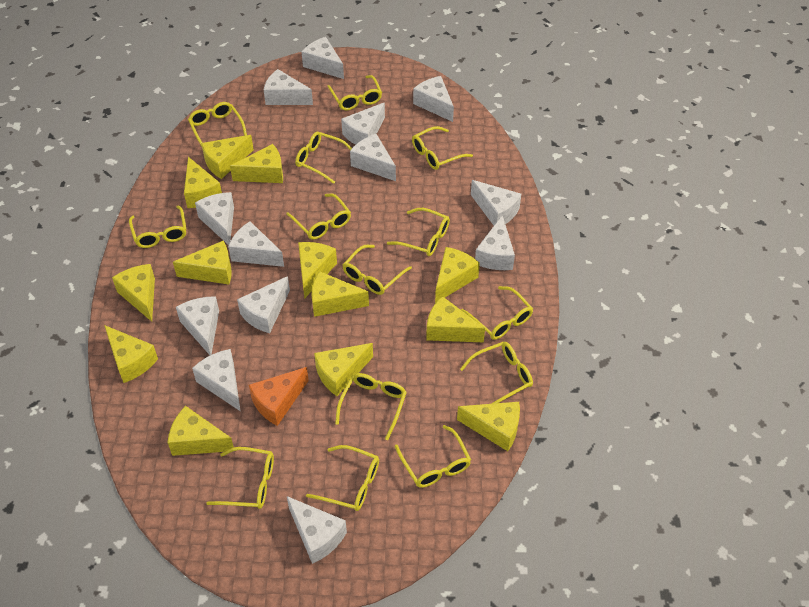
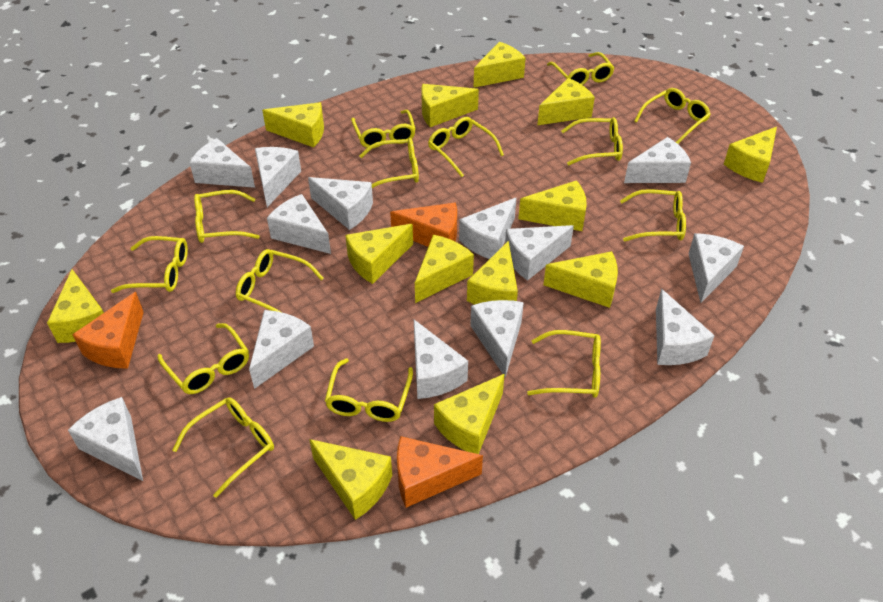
orange cheese: [249,367,309,426] = 1 -> [72,292,144,369] [390,203,457,247] [397,436,483,508] = 3

